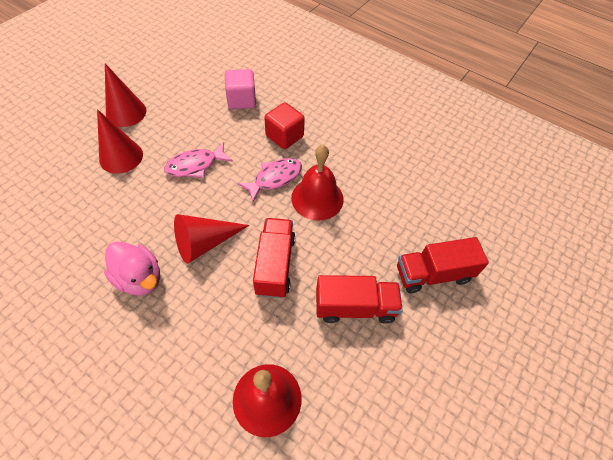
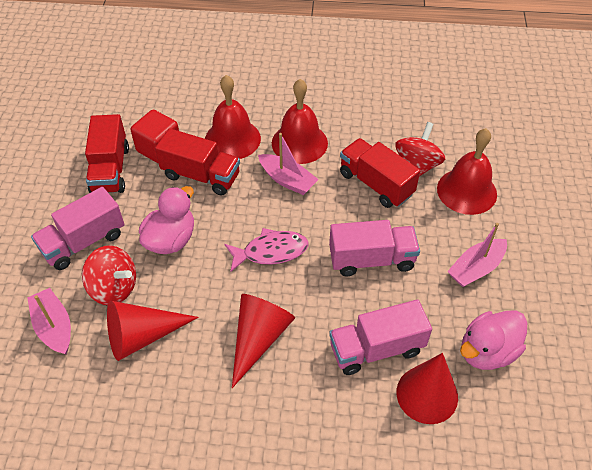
pink boat: none = 0 -> [27,288,71,355] [258,133,319,195] [447,223,507,287] = 3
pink cube: [225,69,256,109] = 1 -> none = 0
pink duck: [104,242,160,296] = 1 -> [139,186,194,254] [460,310,527,370] = 2
pink fish: [164,142,233,178] [238,158,302,202] = 2 -> [225,228,308,272] = 1
pink truck: none = 0 -> [31,187,125,270] [329,220,420,276] [329,299,432,375] = 3
red bell: [233,364,302,437] [291,145,344,221] = 2 -> [205,75,261,159] [272,79,328,164] [437,128,497,215] = 3
red spinning top: none = 0 -> [82,246,136,305] [395,122,445,176] = 2

